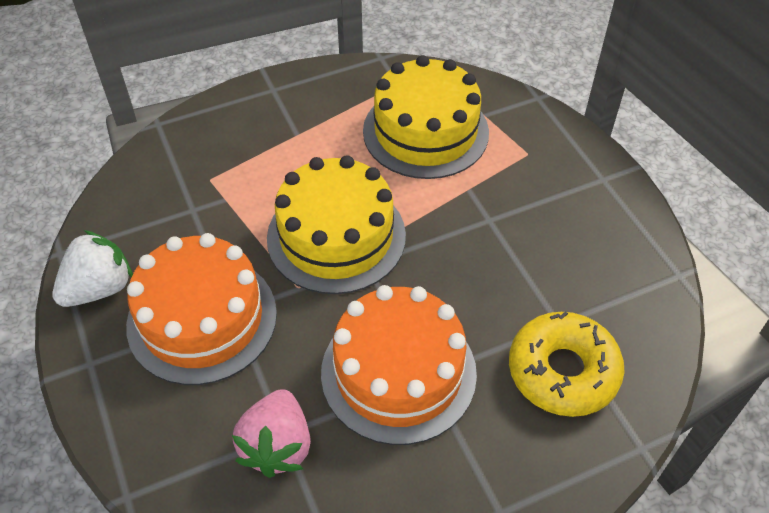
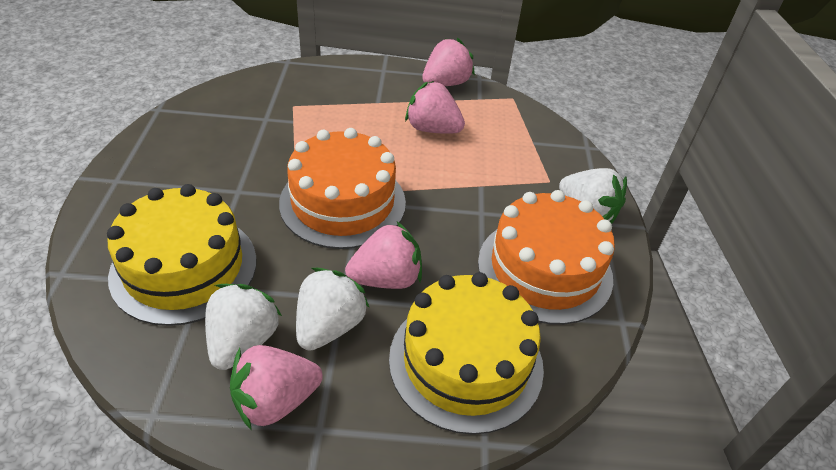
pink strawberry: [232,389,311,478] = 1 -> [230,345,323,430] [345,222,422,289] [405,81,465,134] [422,38,475,86] = 4
white strawberry: [53,230,133,307] = 1 -> [205,284,282,370] [296,268,370,351] [559,168,627,224] = 3
yellow donut: [509,311,625,417] = 1 -> none = 0

